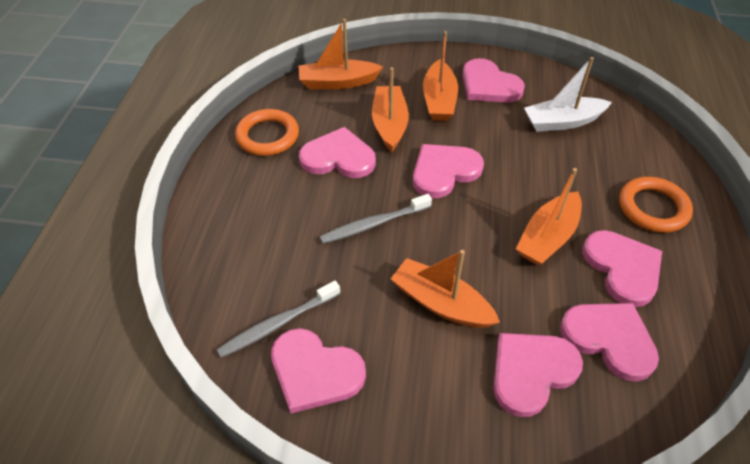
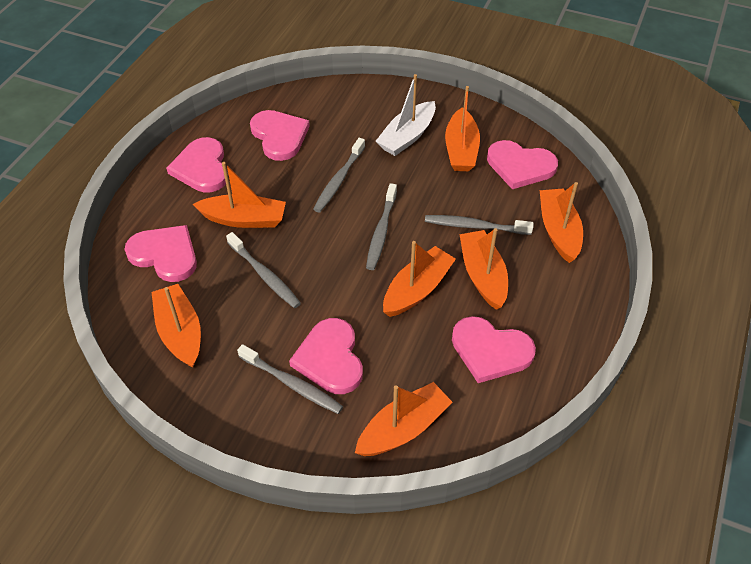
grey toothbrush: [216,281,340,358] [319,194,432,244] = 2 -> [226,232,301,308] [237,344,343,414] [313,138,365,212] [366,183,397,270] [425,215,534,235] = 5
orange boat: [299,19,383,89] [372,67,409,152] [391,250,500,328] [423,31,458,121] [516,168,582,265] = 5 -> [152,284,201,368] [193,162,286,228] [355,382,453,456] [383,241,456,317] [445,86,480,171] [459,228,508,310] [540,182,583,263] = 7
orange ring: [235,109,299,156] [619,177,693,233] = 2 -> none = 0
pink heart: [271,328,366,413] [299,127,376,178] [413,144,484,198] [462,58,525,103] [493,333,583,417] [560,303,659,381] [582,230,662,307] = 7 -> [124,225,197,282] [166,137,228,193] [250,110,310,161] [289,318,363,394] [452,316,536,383] [487,140,558,189] = 6

